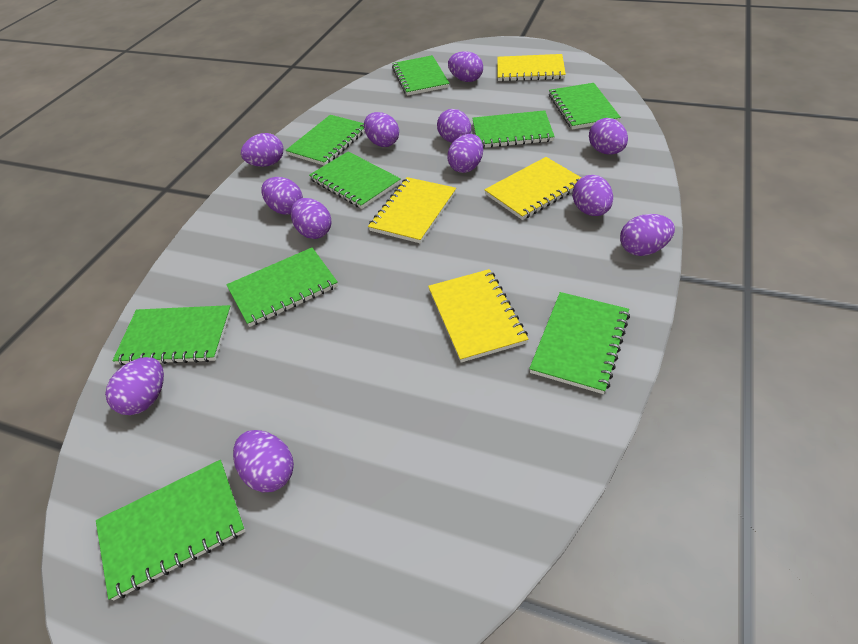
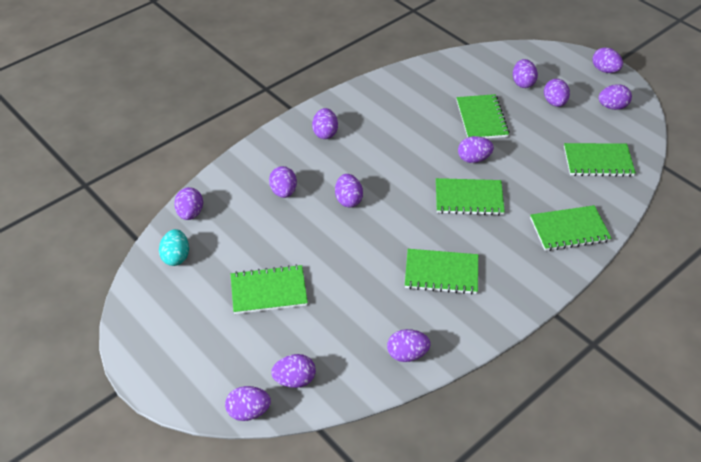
green notebook: [96,460,245,601] [112,305,232,366] [226,248,338,327] [285,115,365,165] [309,151,401,209] [392,55,450,96] [472,110,555,148] [529,292,630,394] [549,83,621,130] = 9 -> [231,264,308,314] [405,249,478,295] [436,178,505,215] [456,94,510,139] [530,205,612,251] [564,143,636,177] = 6
turquoise egg: none = 0 -> [159,229,189,266] = 1
yellow notebook: [368,177,456,244] [428,269,528,363] [484,157,581,220] [497,54,566,81] = 4 -> none = 0

